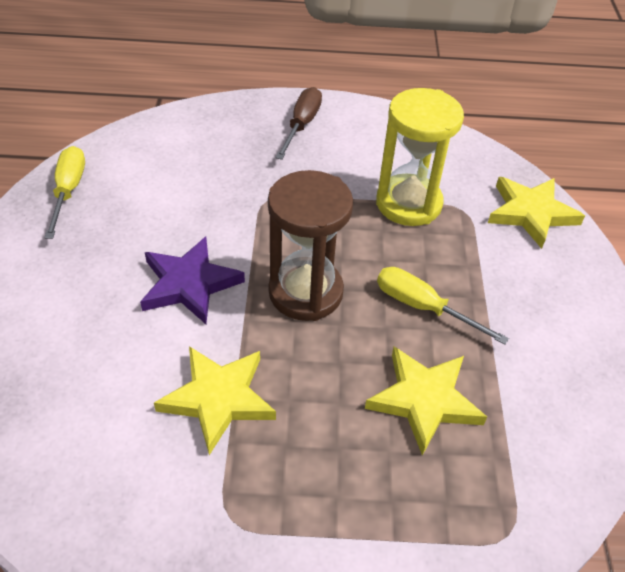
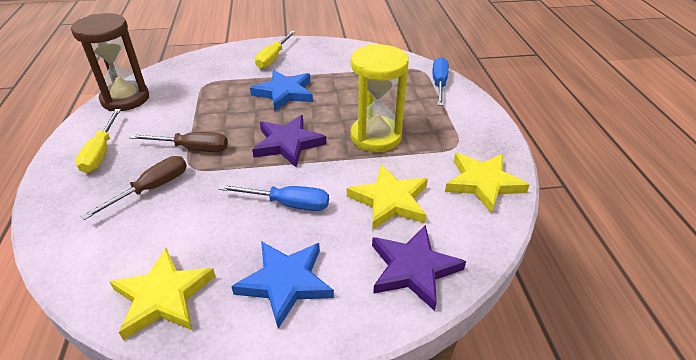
blue screwdriver: none = 0 -> [219,185,329,211] [433,57,449,106] = 2
blue star: none = 0 -> [231,241,334,329] [250,70,313,111] = 2
brown screwdriver: [275,87,322,160] = 1 -> [81,156,187,220] [130,132,228,152] = 2
purple star: [140,237,245,324] = 1 -> [252,115,326,167] [372,225,466,311] = 2

